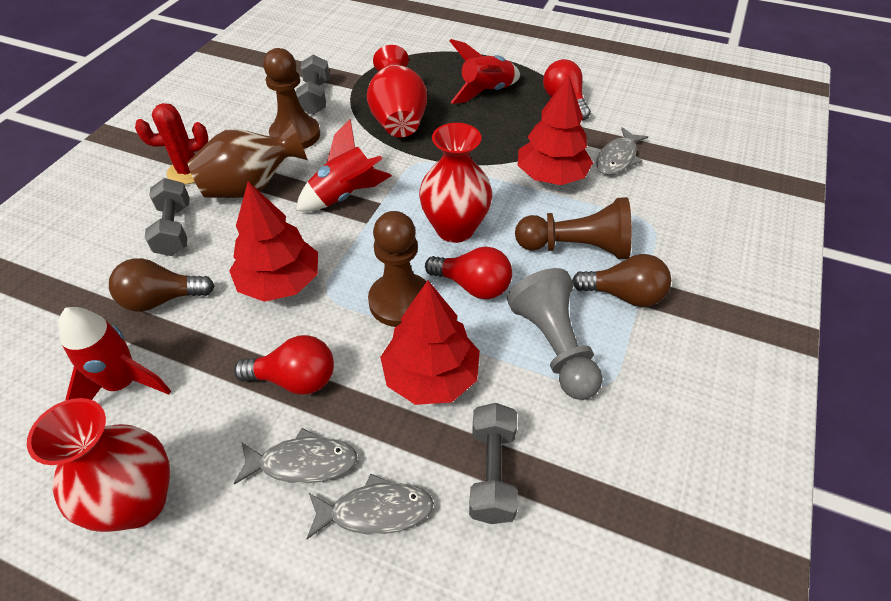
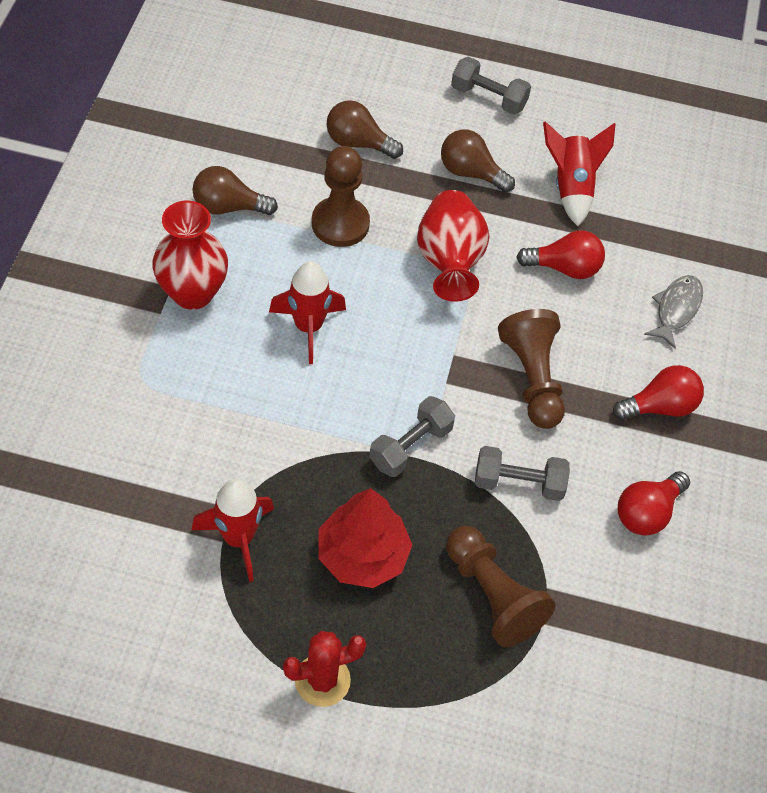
brown light bulb: [109,258,214,312] [572,254,671,307] = 2 -> [192,166,278,215] [327,100,403,159] [441,129,515,193] = 3
brown vase: [187,121,307,198] = 1 -> none = 0
grey fish: [234,428,358,485] [307,473,434,539] [596,127,648,175] = 3 -> [644,275,703,349] = 1
grey pawn: [507,268,603,400] = 1 -> none = 0
red tree: [229,181,318,302] [380,281,480,405] [518,75,593,185] = 3 -> [318,488,412,588] = 1
red vase: [27,398,170,532] [367,45,427,137] [419,123,492,243] = 3 -> [152,201,228,310] [417,190,490,302] = 2

